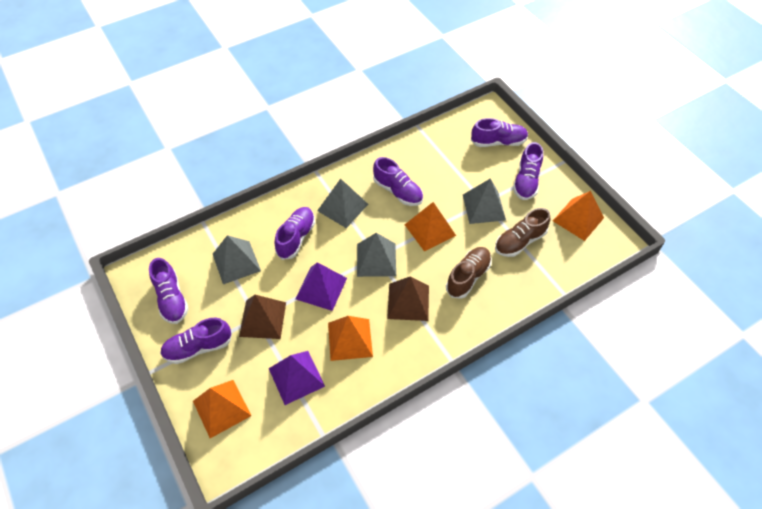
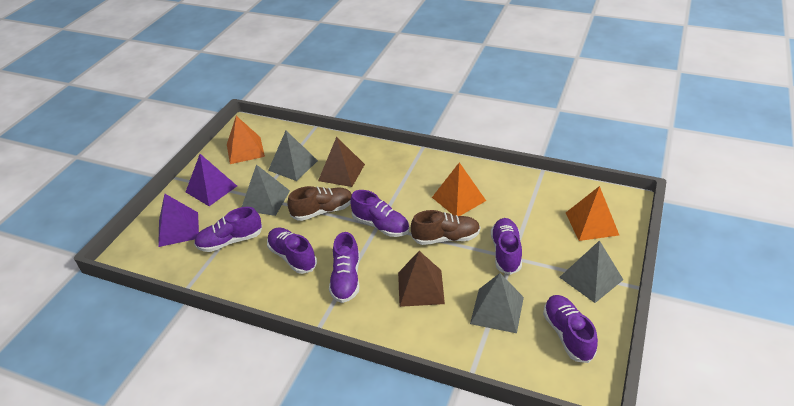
orange pyramid: [193,380,251,438] [328,316,373,361] [405,202,456,252] [553,191,604,241] = 4 -> [227,116,265,164] [432,162,486,216] [566,186,619,241] = 3

